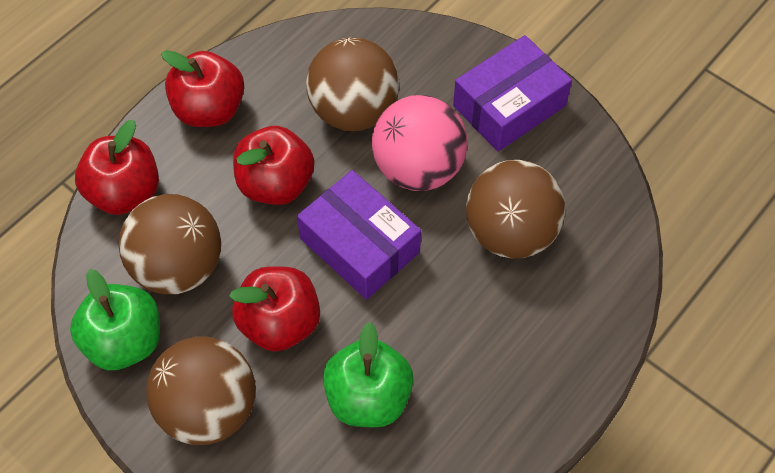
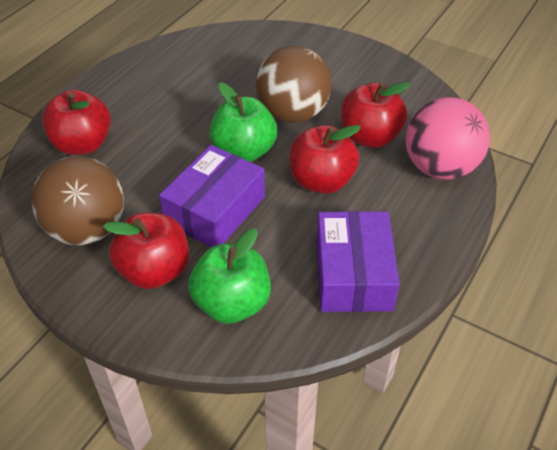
brown ball: [119,194,221,294] [147,336,256,445] [306,37,399,131] [466,160,565,258] = 4 -> [31,156,124,245] [256,46,332,123] = 2

